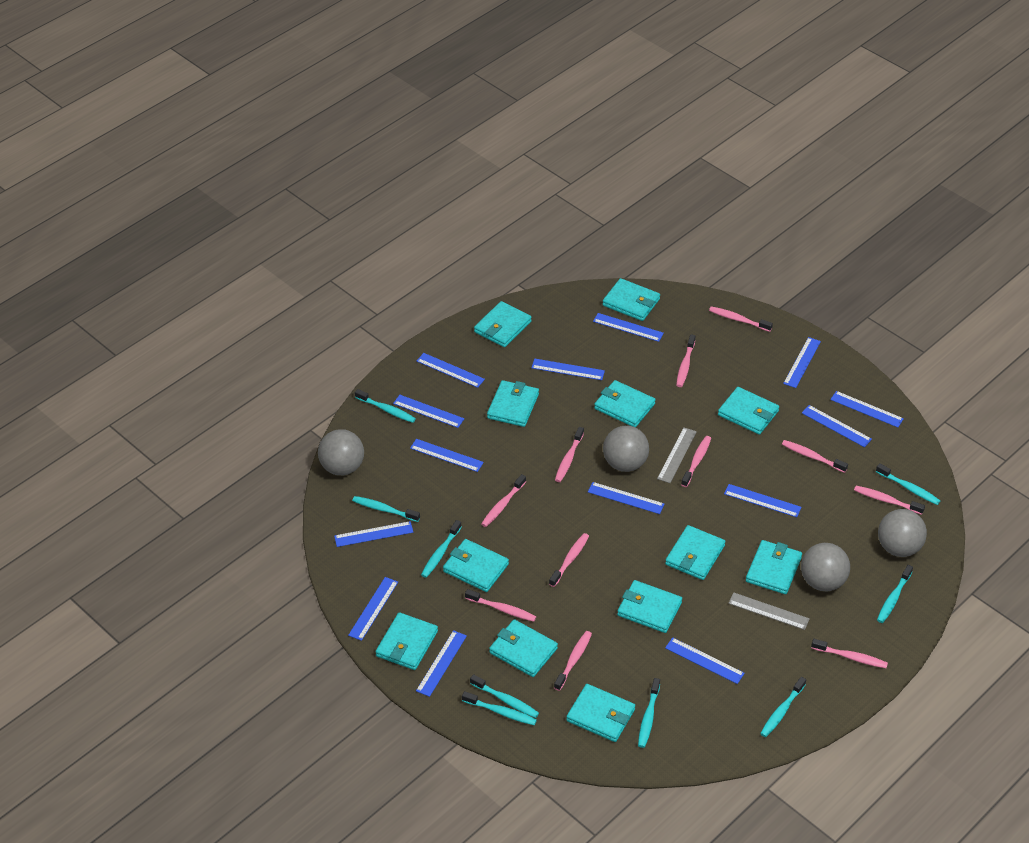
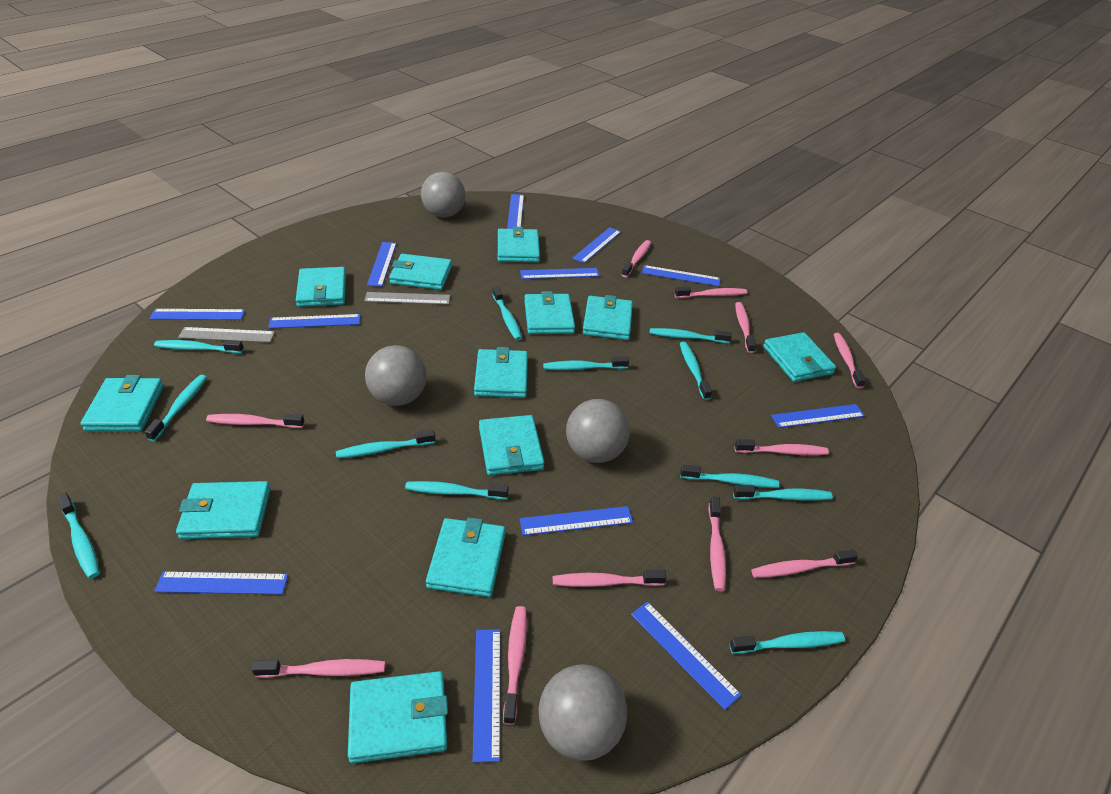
blue ruler: [334,521,413,547] [348,577,398,641] [393,395,464,428] [410,439,484,472] [416,630,467,697] [417,353,485,388] [531,359,605,380] [588,482,664,514] [593,313,664,342] [665,637,745,684] [724,484,802,517] [783,337,821,388] [802,405,872,447] [831,391,904,427] = 14 -> [149,309,245,320] [154,571,288,594] [268,314,360,328] [367,242,396,287] [472,630,500,762] [507,194,524,229] [520,268,599,279] [520,506,633,536] [572,227,621,263] [631,602,741,710] [642,265,720,286] [771,404,865,428] = 12
turquoise toothbrush: [352,496,420,522] [355,389,416,423] [421,520,462,578] [462,691,537,725] [470,674,539,718] [638,678,660,748] [760,677,806,737] [876,463,940,505] [877,565,913,623] = 9 -> [57,492,100,579] [144,375,207,441] [154,340,244,353] [336,430,435,458] [405,481,508,499] [492,286,522,340] [543,356,629,370] [650,328,732,343] [680,342,712,400] [680,465,779,488] [729,631,845,654] [733,485,833,501] = 12

